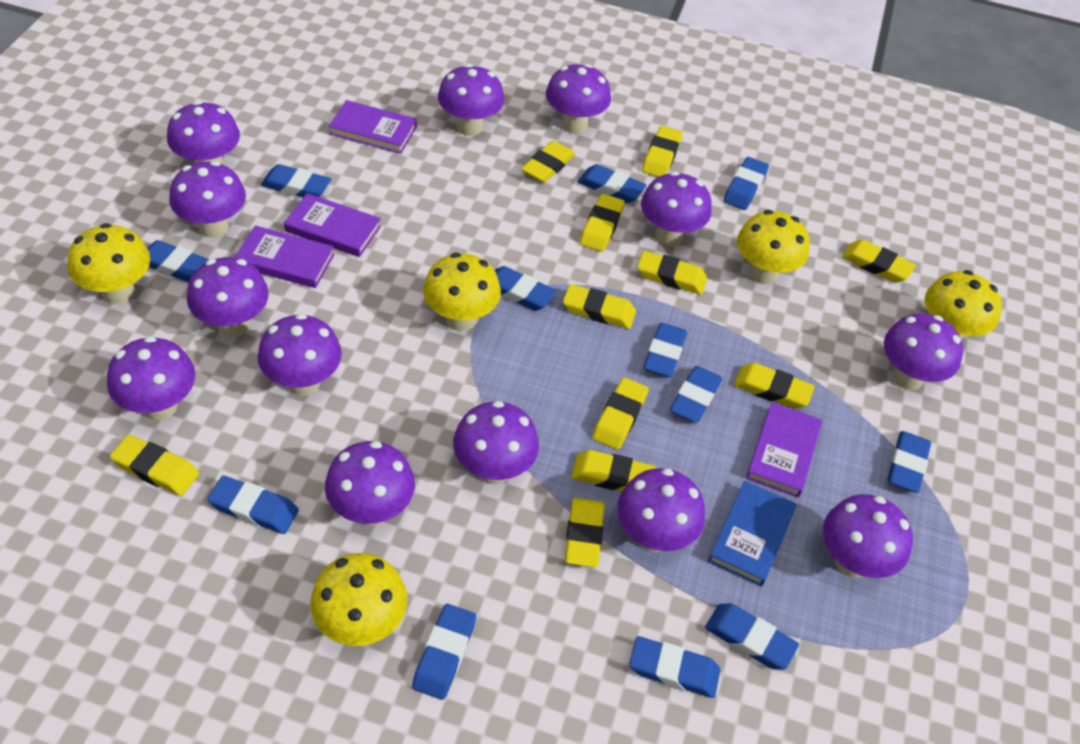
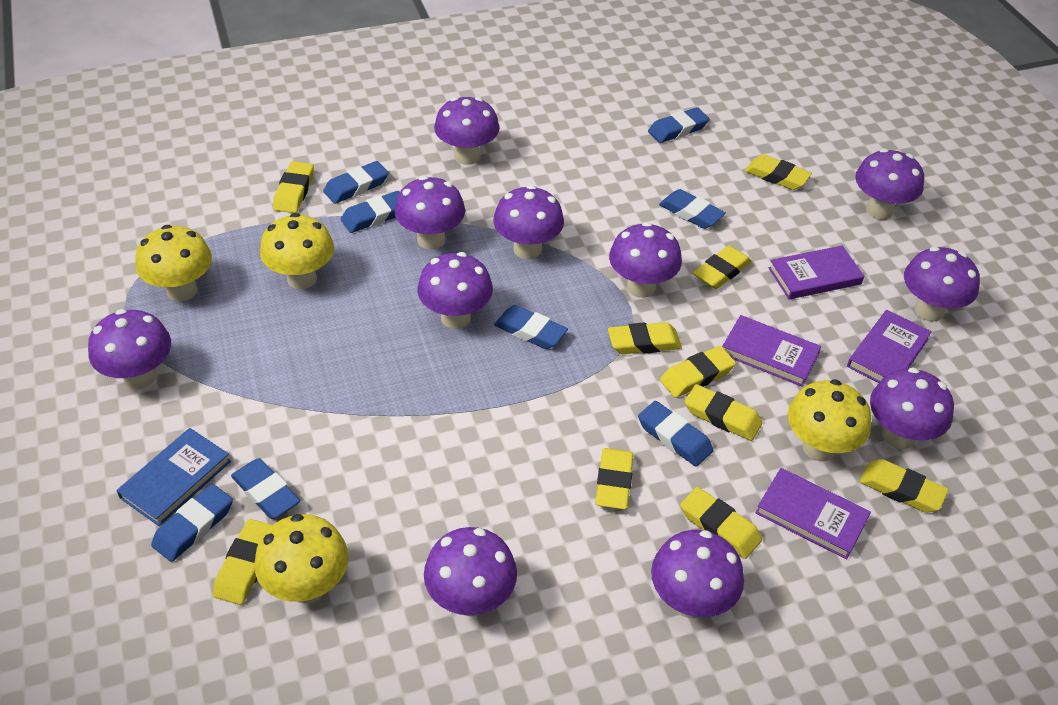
blue eraser: [147,240,209,282] [207,476,299,534] [261,164,331,197] [412,604,476,700] [494,266,556,311] [578,164,646,203] [629,636,720,698] [643,323,687,377] [670,366,722,423] [705,603,799,670] [724,157,769,210] [888,431,931,493] = 12 -> [151,484,233,562] [231,458,300,519] [323,161,389,204] [341,191,400,233] [494,305,568,349] [638,401,713,467] [648,107,709,143] [659,189,726,229] = 8
purple mushroom: [107,336,195,421] [167,101,240,165] [169,161,246,238] [187,257,269,337] [258,314,342,396] [325,441,415,526] [438,64,504,136] [453,401,539,484] [546,64,611,133] [617,468,705,552] [641,171,712,246] [823,494,913,578] [884,314,963,390] = 13 -> [88,309,171,389] [395,176,465,250] [418,252,493,329] [424,527,517,616] [434,97,499,165] [493,185,564,259] [609,222,682,298] [651,530,744,618] [855,149,924,219] [870,367,954,449] [904,247,980,322] = 11
yellow eraser: [110,435,199,496] [521,141,575,183] [563,284,636,329] [565,498,605,567] [571,450,656,491] [580,194,625,252] [592,377,649,450] [637,251,707,295] [642,126,683,177] [734,363,815,409] [842,239,916,283] = 11 -> [213,519,272,605] [273,161,314,213] [595,448,633,510] [608,322,682,354] [660,346,736,398] [680,487,762,559] [685,384,762,441] [693,245,752,289] [745,154,812,190] [860,459,948,513] = 10
yellow mushroom: [68,223,150,304] [310,553,407,646] [423,253,501,331] [737,210,810,285] [925,270,1002,340] = 5 -> [135,225,212,301] [254,514,349,604] [260,213,334,289] [788,379,871,461] = 4

